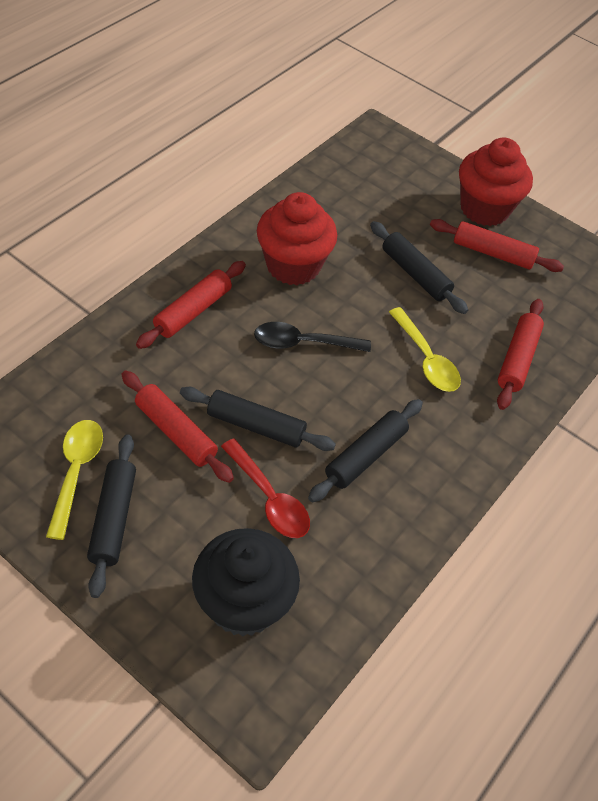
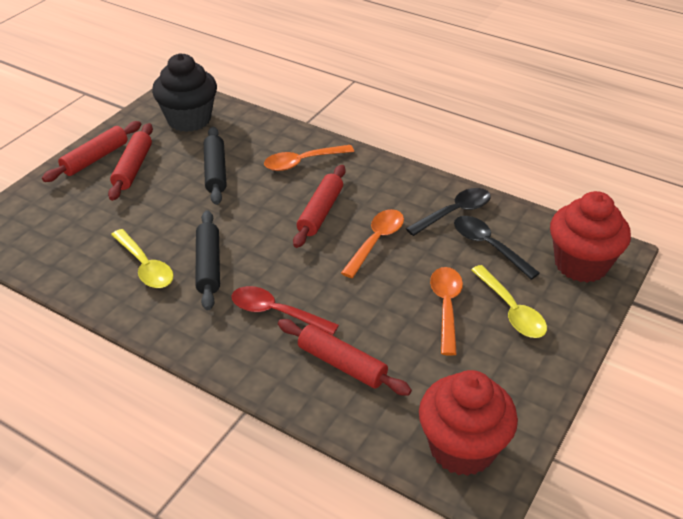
black rolling pin: [87,434,136,598] [180,387,336,451] [308,399,423,502] [370,221,468,314] = 4 -> [195,210,220,310] [204,127,226,205] = 2
black spoon: [254,322,371,352] = 1 -> [406,188,491,236] [454,216,540,280] = 2
orange spoon: none = 0 -> [264,145,354,171] [341,209,404,278] [430,267,463,356] = 3

